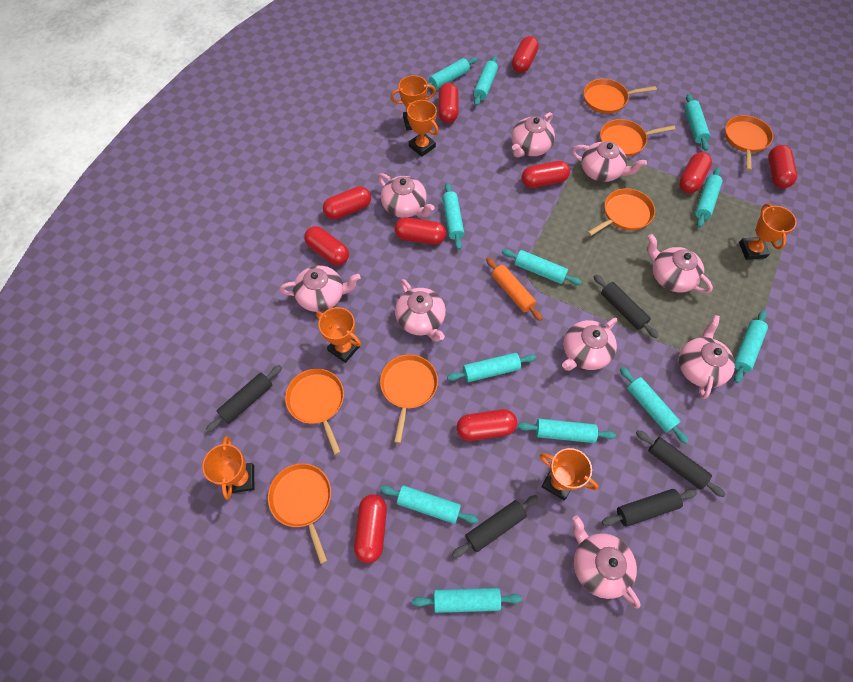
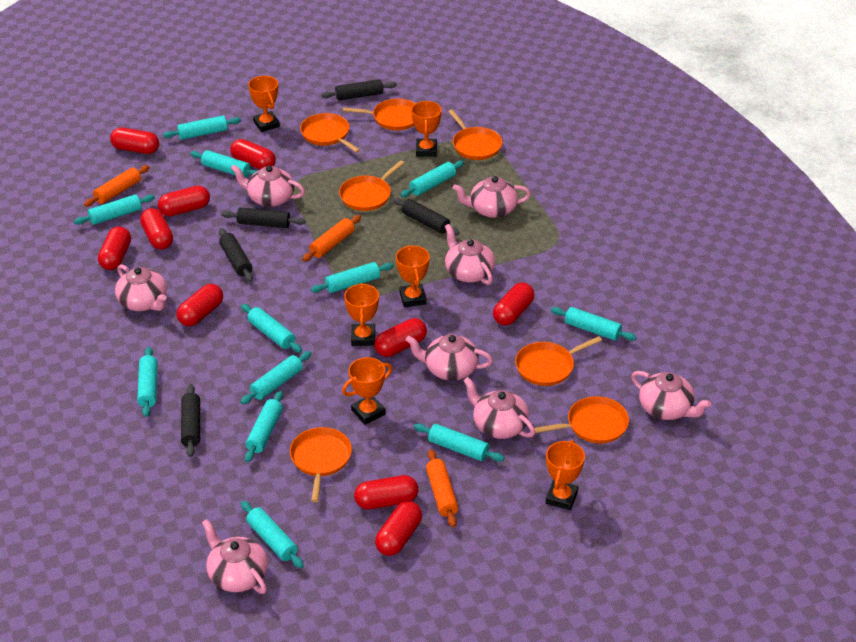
orange rolling pin: [486,257,543,321] = 1 -> [84,165,150,207] [302,215,361,261] [426,449,458,528] = 3
pink teapot: [279,265,361,312] [378,173,435,218] [395,279,446,341] [511,112,555,157] [562,318,617,371] [572,141,647,182] [572,515,641,608] [647,234,713,293] [679,315,735,399] = 9 -> [115,264,167,311] [202,519,268,594] [231,165,305,207] [406,334,493,381] [445,224,495,285] [453,176,531,218] [463,377,535,439] [631,371,711,420] = 8

